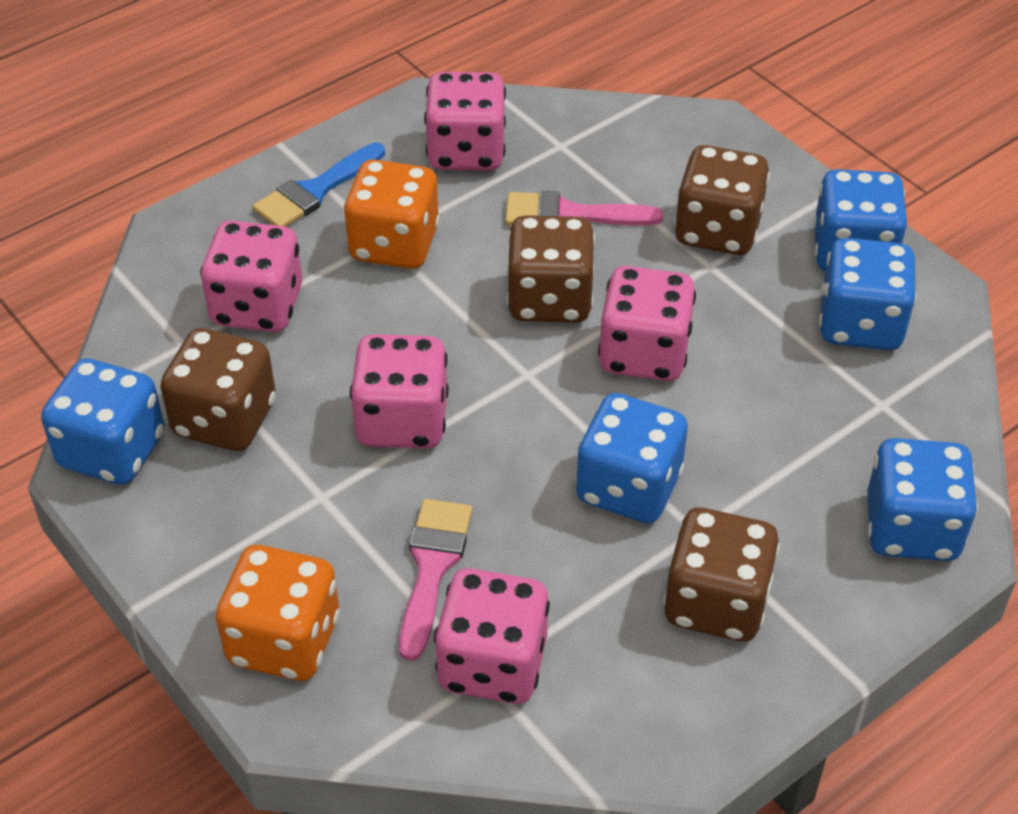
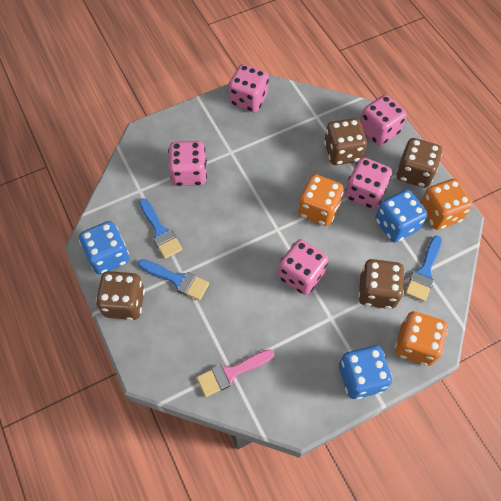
blue brush: [253,142,385,227] = 1 -> [138,259,209,301] [139,198,183,259] [405,236,442,302] = 3
blue dice: [41,358,164,485] [576,393,688,523] [813,169,907,271] [819,238,917,350] [867,438,978,561] = 5 -> [79,221,129,275] [339,346,392,399] [375,190,427,243] = 3
orange dice: [216,545,340,681] [344,159,440,269] = 2 -> [298,174,344,226] [395,311,448,366] [420,179,473,230] = 3
pink brush: [399,499,472,661] [505,191,663,226] = 2 -> [196,349,274,397] = 1

